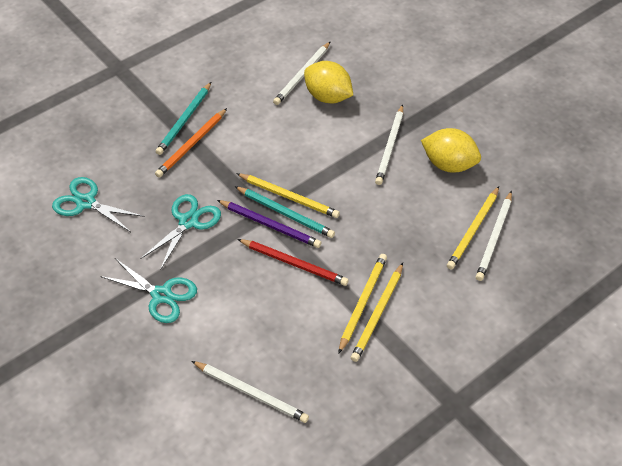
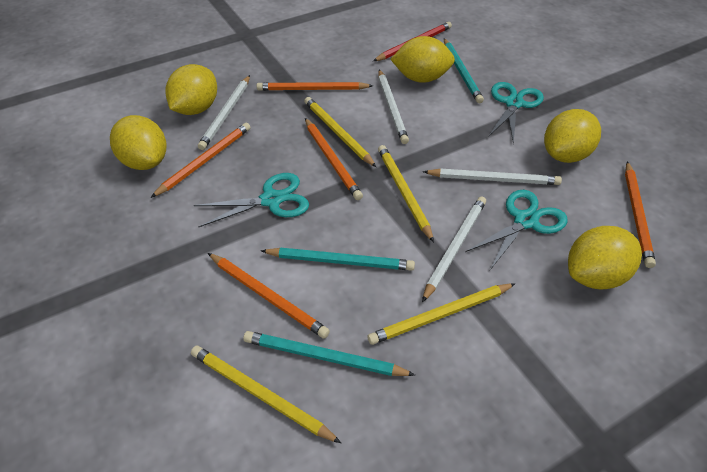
orange pencil: [155,108,227,177] = 1 -> [151,123,251,198] [208,253,330,339] [257,82,373,91] [305,118,363,200] [625,161,656,268] = 5
purple pencil: [217,200,321,248] = 1 -> none = 0
turquoise pencil: [156,82,211,155] [234,186,335,238] = 2 -> [243,331,415,376] [261,248,415,271] [444,39,484,103] = 3
yellow lemon: [304,61,353,103] [421,128,481,173] = 2 -> [110,115,166,170] [166,64,217,115] [390,36,455,83] [544,109,601,163] [568,226,642,290] = 5

